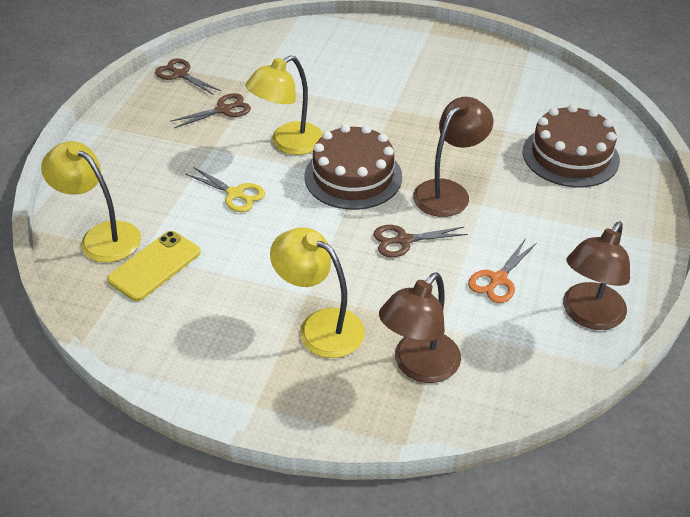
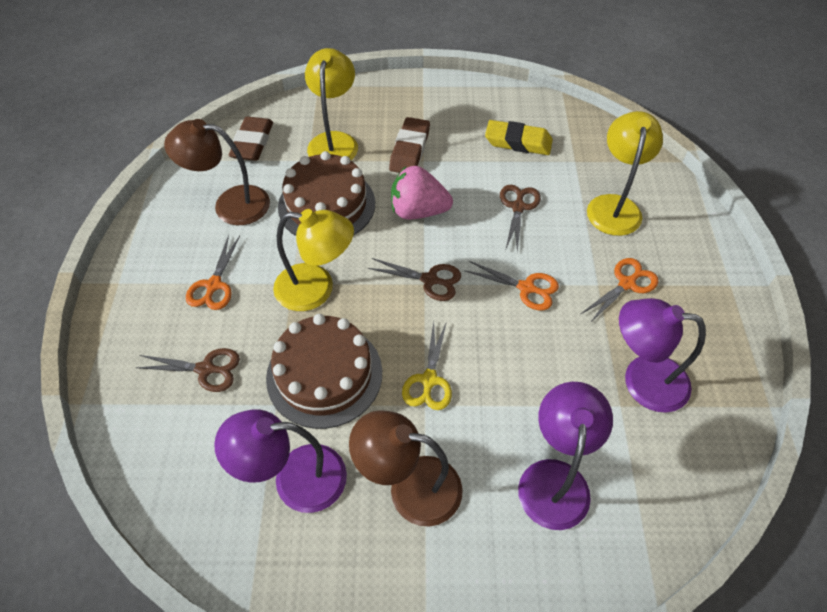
brown eraser: none = 0 -> [229,117,273,161] [389,117,430,173] = 2
brown lamp: [379,272,461,383] [413,97,493,217] [563,222,630,330] = 3 -> [164,119,270,225] [349,410,462,527] = 2
orange scissors: [468,238,537,303] = 1 -> [186,235,240,310] [464,261,559,310] [581,258,659,323] = 3
pink strawberry: none = 0 -> [391,166,453,220] = 1
purple lamp: none = 0 -> [214,409,347,513] [518,382,613,530] [619,298,706,413] = 3
yellow eraser: none = 0 -> [485,120,553,155] = 1
yellow phone: [107,231,201,301] = 1 -> none = 0

